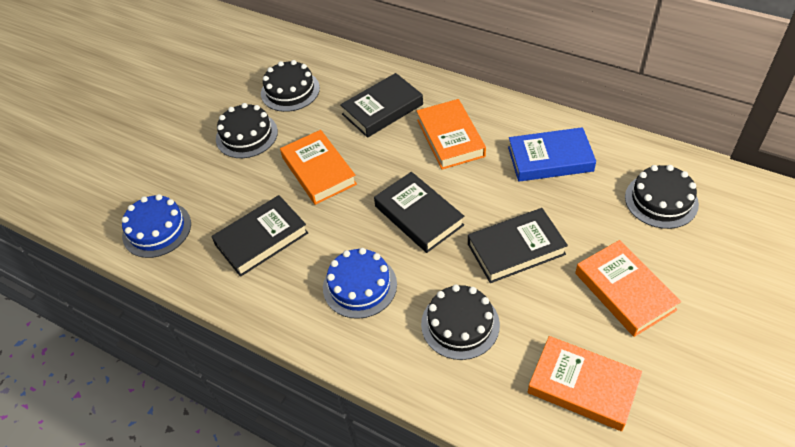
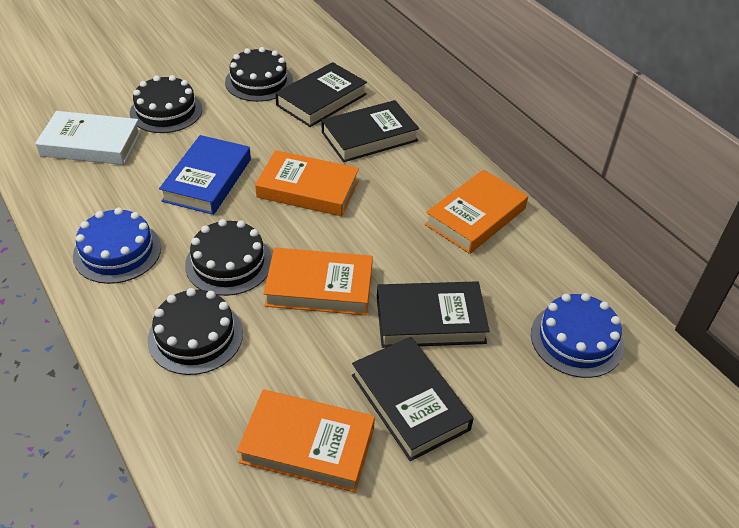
white book: none = 0 -> [35,111,141,165] = 1

